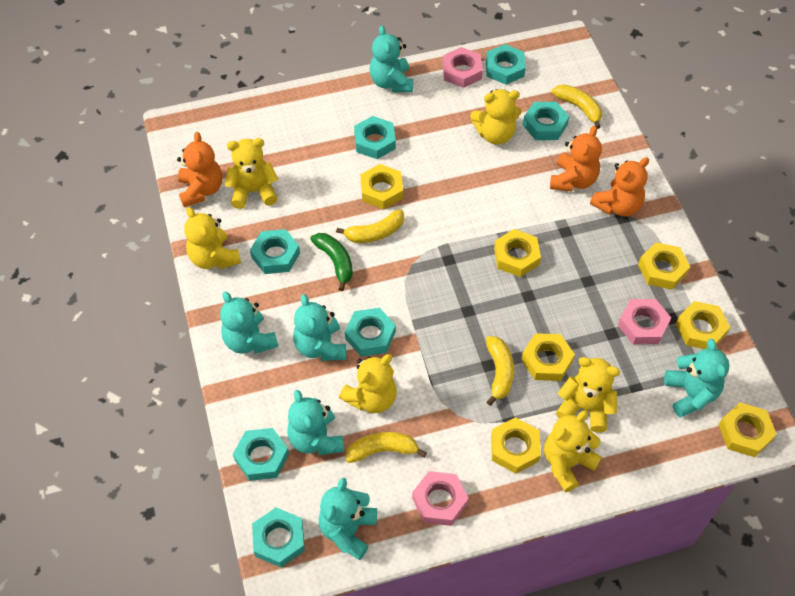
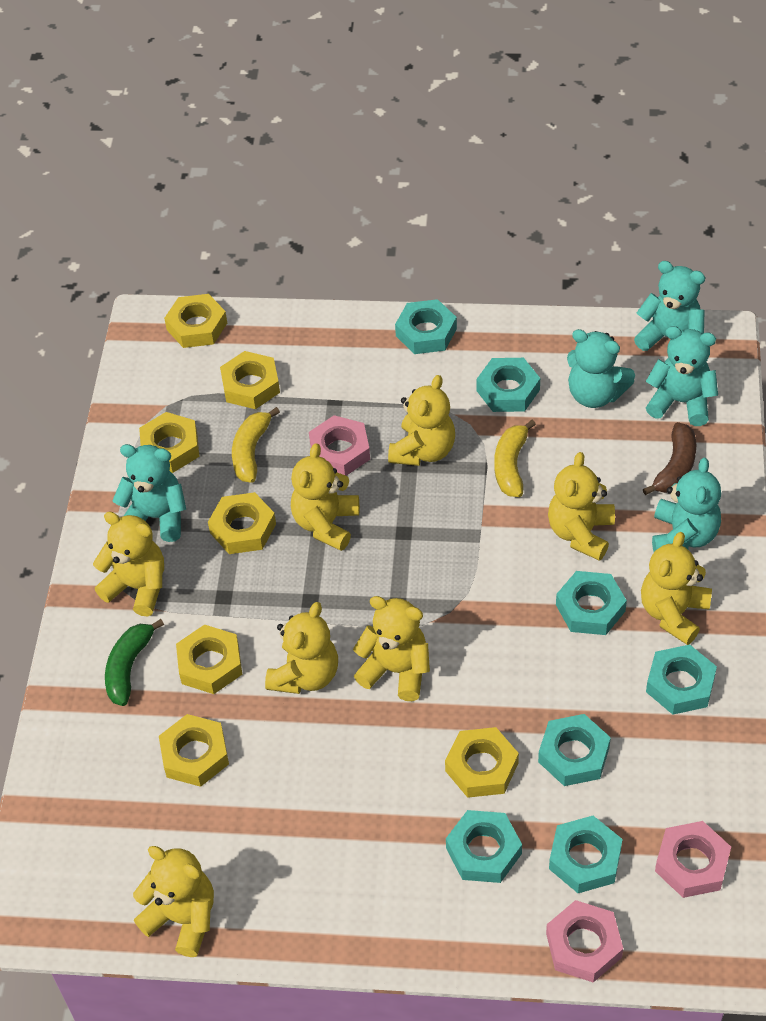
brown banana: none = 0 -> [643,422,696,495] = 1
orange teddy bear: [177,132,222,207] [550,126,602,191] [590,157,649,217] = 3 -> none = 0
turquoise teddy bear: [220,292,278,354] [287,390,344,455] [293,294,346,361] [319,478,377,560] [369,25,413,92] [664,339,729,418] = 6 -> [112,444,186,542] [567,329,635,408] [634,261,705,351] [646,326,718,426] [652,458,721,552] = 5
yellow banana: [336,209,404,243] [346,432,427,463] [486,336,514,406] [552,84,602,129] = 4 -> [232,407,280,483] [494,420,536,497] = 2
yellow teddy bear: [184,207,241,269] [225,138,278,209] [339,354,397,413] [471,89,521,144] [544,411,602,492] [556,357,620,433] = 6 -> [93,511,164,617] [133,846,214,957] [265,602,338,694] [291,443,359,551] [353,596,430,701] [388,375,455,466] [548,452,615,561] [641,532,712,645] = 8

